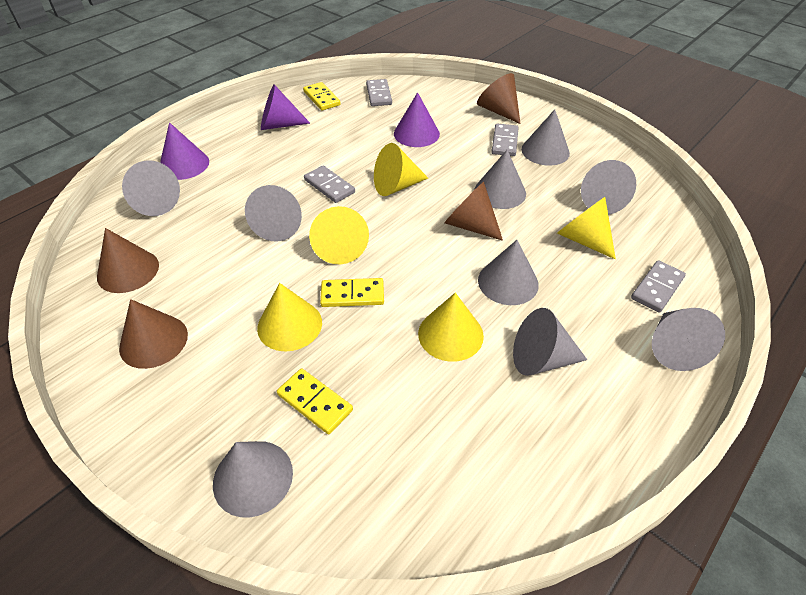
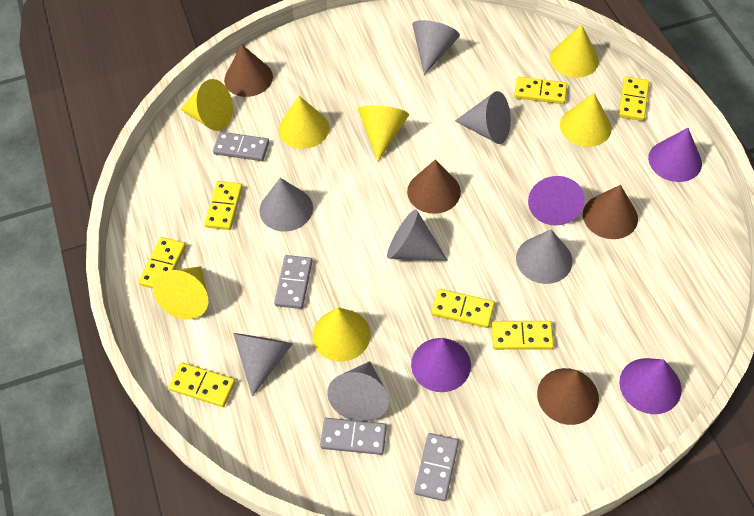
grey cone: [122,160,180,216] [213,441,293,518] [245,185,302,241] [474,150,526,209] [478,240,539,305] [513,308,587,376] [521,109,570,166] [581,160,636,215] [652,308,725,371] = 9 -> [233,333,292,396] [259,178,313,232] [327,361,389,422] [387,209,448,261] [412,20,460,75] [455,91,511,144] [516,229,573,284] = 7
purple cone: [160,122,209,180] [261,84,310,130] [394,92,440,147] = 3 -> [411,338,471,392] [528,176,585,226] [619,358,682,414] [648,128,702,182] = 4
yellow cone: [257,283,322,352] [309,206,369,264] [374,143,428,196] [418,293,484,362] [557,197,616,259] = 5 -> [153,266,208,320] [180,79,233,131] [279,96,329,149] [312,307,371,362] [358,105,409,161] [550,25,599,78] [560,93,612,147] = 7
yellow domino: [277,368,353,434] [303,82,341,111] [320,278,384,307] = 3 -> [138,237,186,288] [168,362,236,407] [204,181,243,230] [431,289,495,328] [492,321,554,350] [514,77,567,104] [618,77,649,121] = 7

